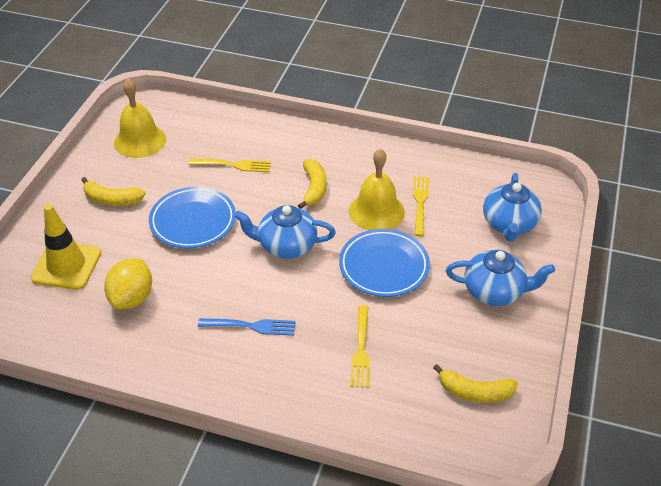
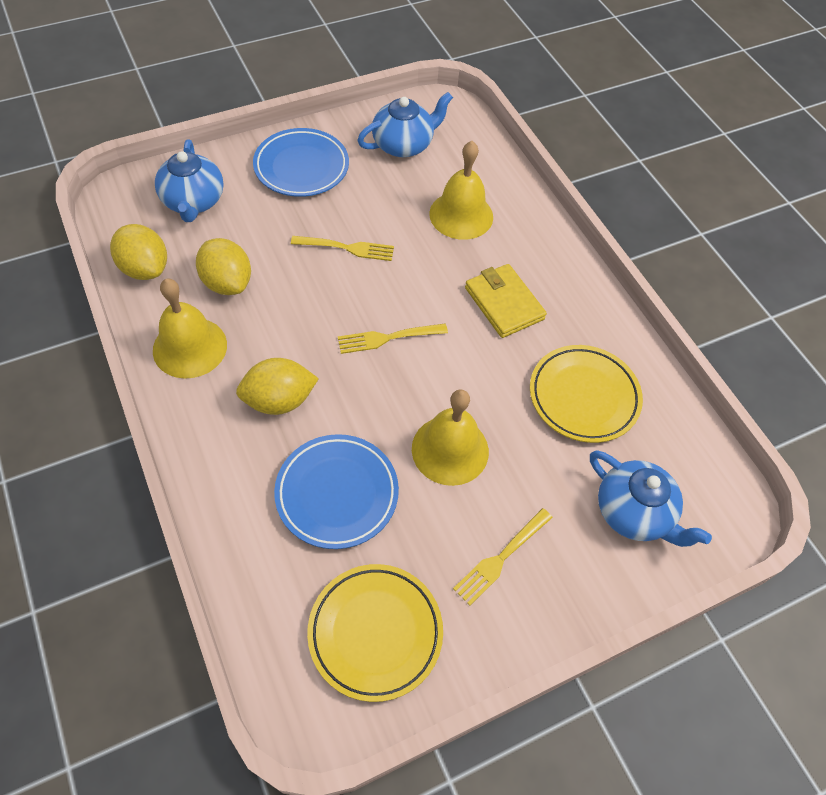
blue fork: [198,318,296,336] = 1 -> none = 0
yellow banana: [81,177,146,206] [298,159,326,209] [433,364,518,403] = 3 -> none = 0
yellow bell: [114,79,166,158] [349,148,405,230] = 2 -> [153,278,227,379] [412,389,489,486] [429,141,493,240] = 3
yellow lemon: [104,259,152,310] = 1 -> [110,224,167,280] [196,238,251,295] [236,358,319,415] = 3
yellow plate: none = 0 -> [307,564,443,702] [530,345,643,443] = 2
yellow traffic cone: [31,204,101,290] = 1 -> none = 0
yellow wallet: none = 0 -> [465,264,547,338] = 1

